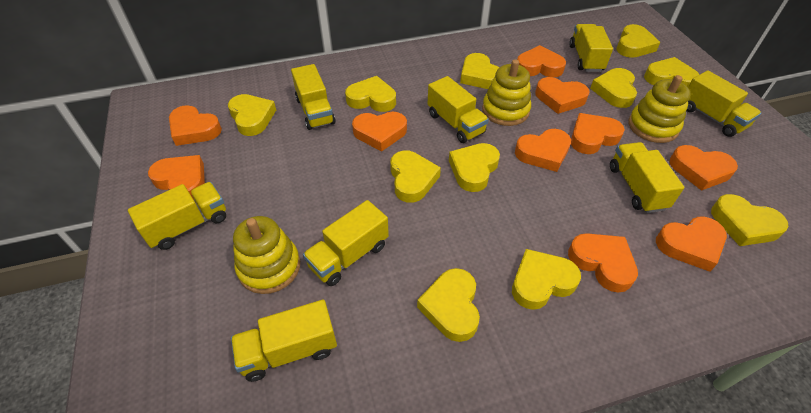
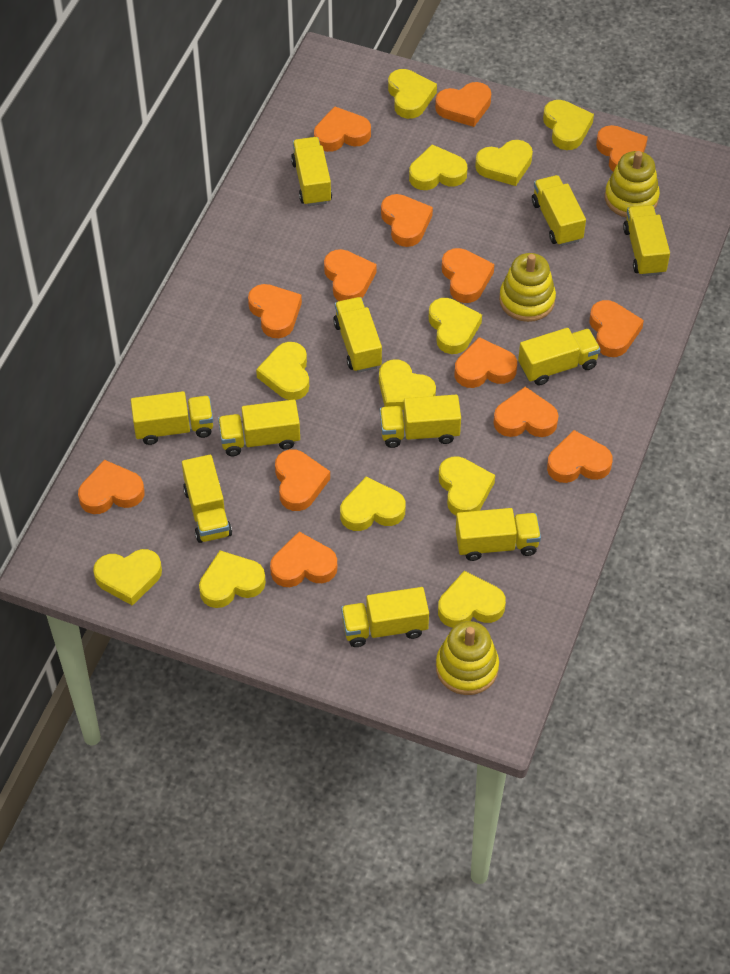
orange heart: [148,155,205,200] [169,105,222,146] [352,112,407,152] [515,129,571,172] [517,45,566,77] [535,77,590,114] [568,233,638,293] [571,113,625,154] [656,217,727,272] [669,145,738,191] = 10 -> [78,460,144,514] [248,284,302,338] [270,532,337,587] [275,449,330,511] [314,106,371,152] [324,249,377,301] [381,194,433,247] [435,82,491,127] [442,248,495,303] [455,337,517,388] [493,387,559,437] [547,430,613,483] [590,300,644,357] [596,125,648,172] = 14
yellow heart: [228,94,276,136] [345,76,396,112] [390,150,441,203] [417,268,480,342] [449,143,500,192] [460,53,499,89] [512,249,581,310] [590,68,637,108] [616,24,660,58] [644,57,699,87] [711,194,789,246] = 11 -> [93,549,162,606] [199,551,266,608] [256,342,309,400] [340,477,405,531] [379,359,436,410] [388,69,437,119] [409,144,467,190] [429,298,482,354] [438,571,506,628] [439,456,495,516] [475,140,533,186] [543,100,594,150] = 12
yellow truck: [128,182,226,250] [231,299,337,382] [291,64,335,130] [303,200,389,286] [428,76,489,143] [569,24,613,72] [610,142,684,213] [686,71,761,137] = 8 -> [131,391,213,445] [182,455,232,543] [218,399,300,456] [291,137,332,206] [333,297,382,373] [341,587,429,647] [380,395,461,448] [456,508,541,561] [518,328,600,386] [532,175,586,246] [623,205,670,276] = 11

